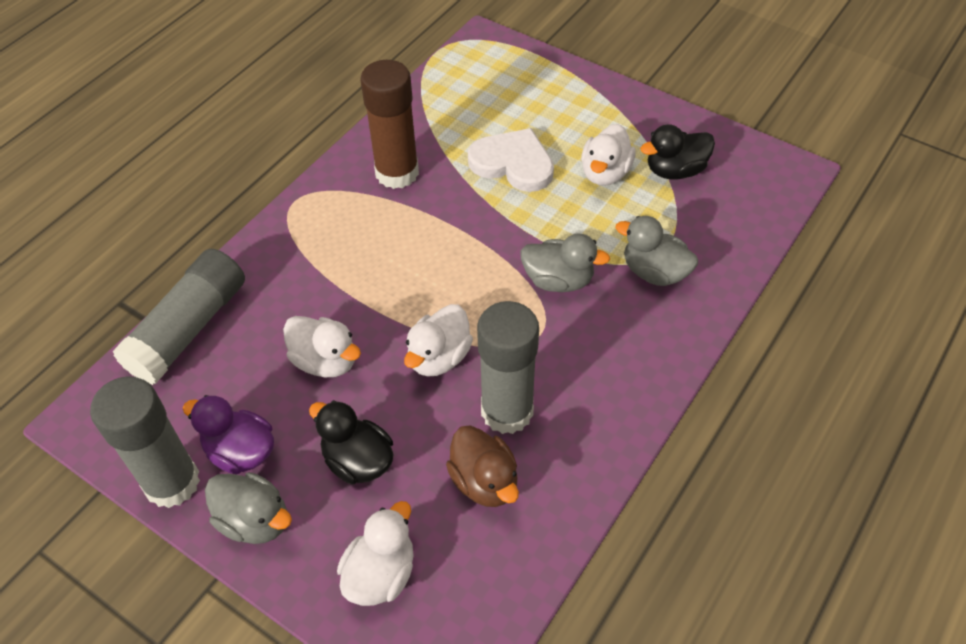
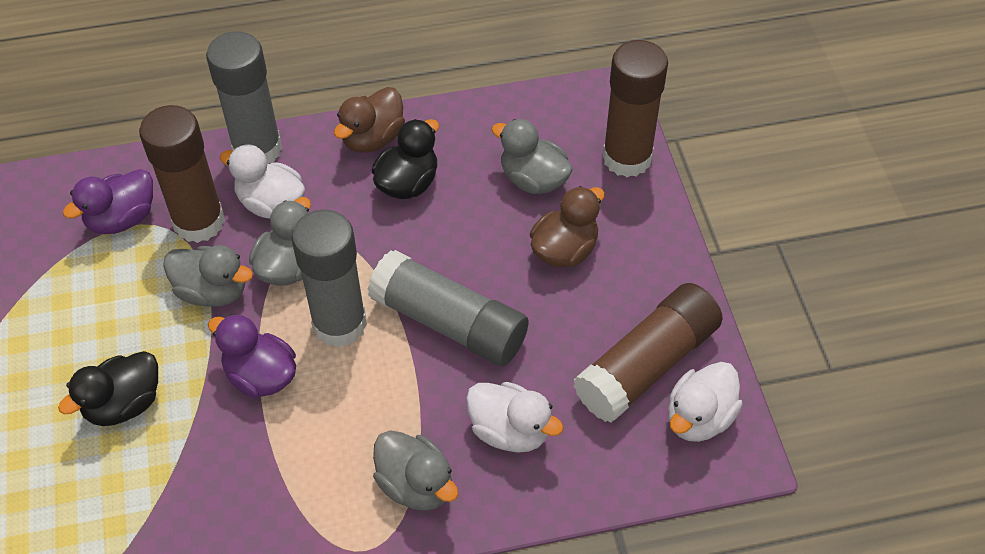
brown duck: [446,425,519,507] = 1 -> [334,87,405,153] [530,186,605,267] = 2
brown glue stick: [360,60,419,189] = 1 -> [139,105,225,243] [574,283,722,423] [602,40,668,177] = 3
grey duck: [205,472,292,544] [520,234,610,292] [615,216,698,286] = 3 -> [163,245,253,307] [249,197,311,286] [373,430,458,511] [491,119,573,194] = 4
purple duck: [183,395,274,474] = 1 -> [63,169,153,234] [208,314,296,398] = 2
white duck: [283,316,361,377] [337,501,414,606] [404,304,473,377] [581,124,636,186] = 4 -> [219,144,305,218] [466,382,563,453] [668,362,743,442] = 3
white heart: [468,128,554,192] = 1 -> none = 0

